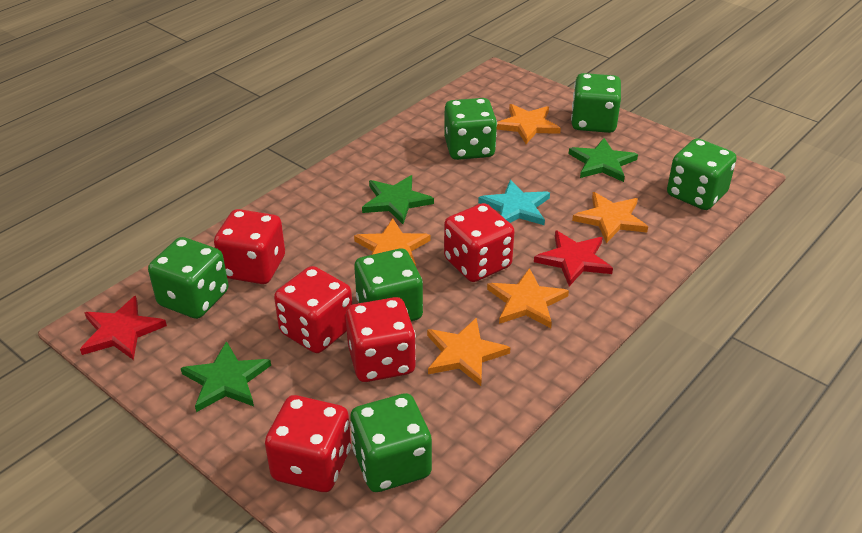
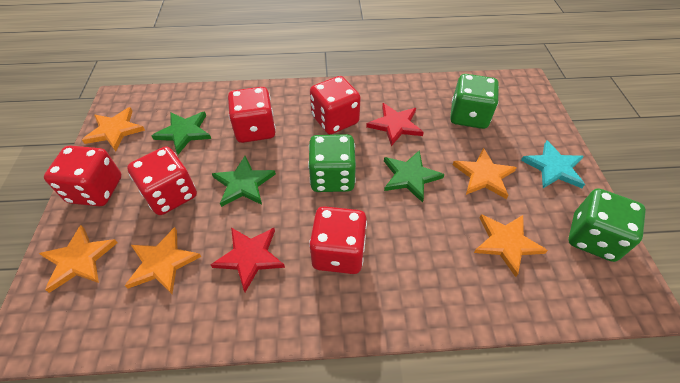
green dice: [148,237,229,319] [350,393,432,492] [354,249,423,321] [444,98,497,160] [571,73,621,133] [667,138,737,210] = 6 -> [308,134,356,192] [450,74,499,129] [568,189,646,262] = 3

